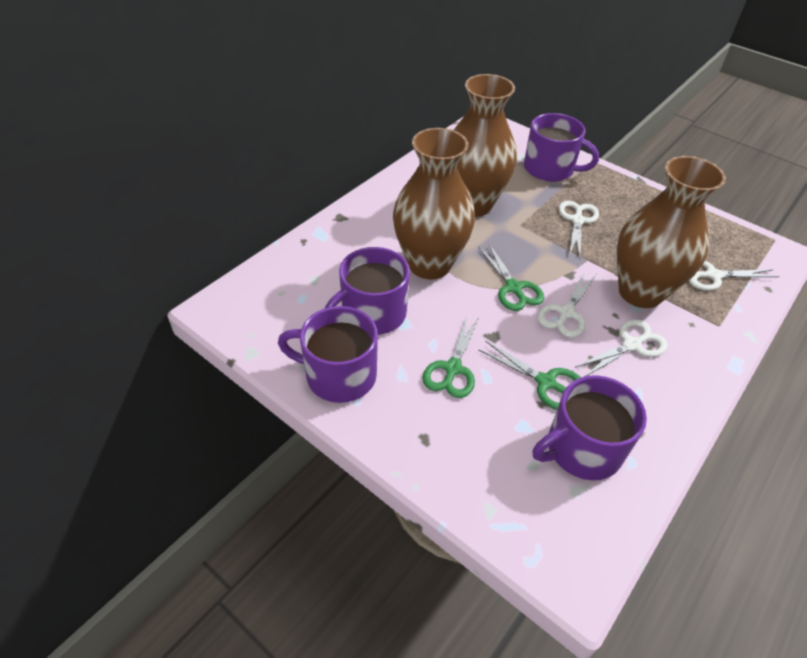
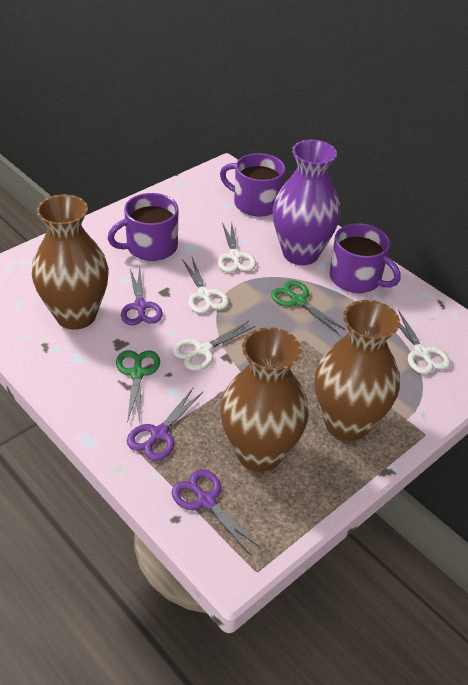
green scissors: [423,315,479,398] [478,341,581,410] [479,244,544,311] = 3 -> [116,350,160,423] [271,280,346,334] = 2
purple mug: [278,306,378,403] [324,247,410,335] [524,113,599,182] [533,375,647,480] = 4 -> [107,193,178,261] [220,153,286,217] [330,223,401,293] = 3
purple scissors: none = 0 -> [121,268,163,325] [127,387,204,461] [172,469,261,555] = 3
purple vase: none = 0 -> [273,140,340,265] = 1

